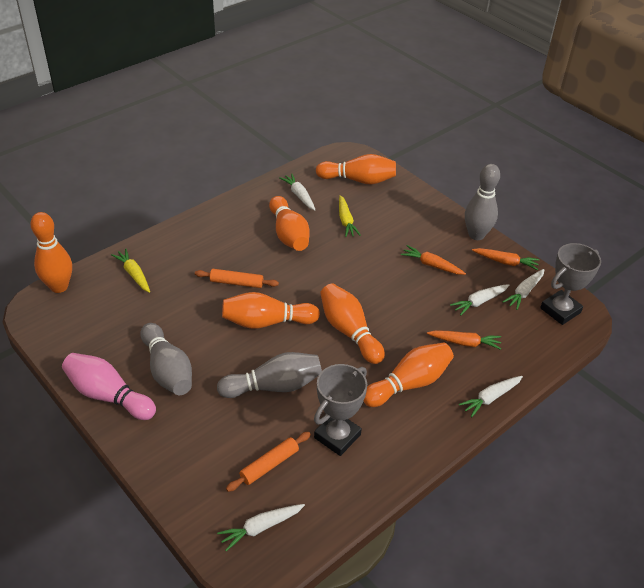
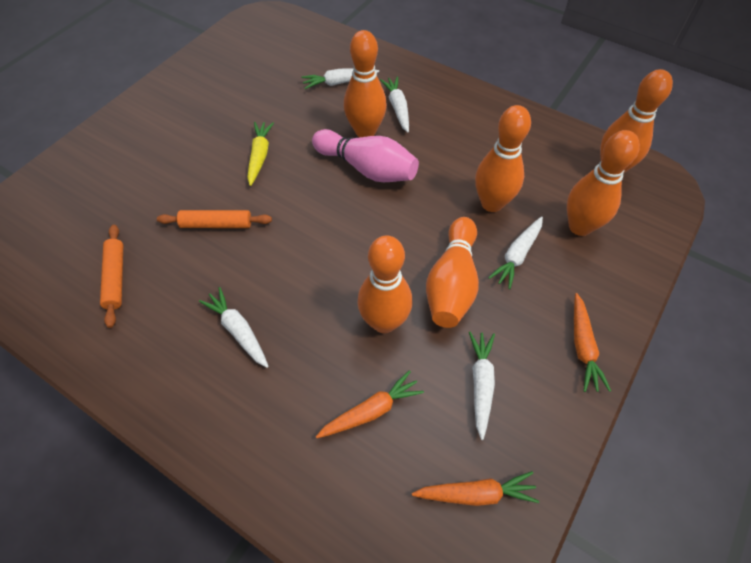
grey bowling pin: [140,323,192,395] [217,352,322,398] [465,164,500,240] = 3 -> none = 0
grey trophy: [314,364,367,456] [540,243,601,325] = 2 -> none = 0
yellow carrot: [111,248,150,293] [339,195,361,237] = 2 -> [247,122,274,186] = 1

